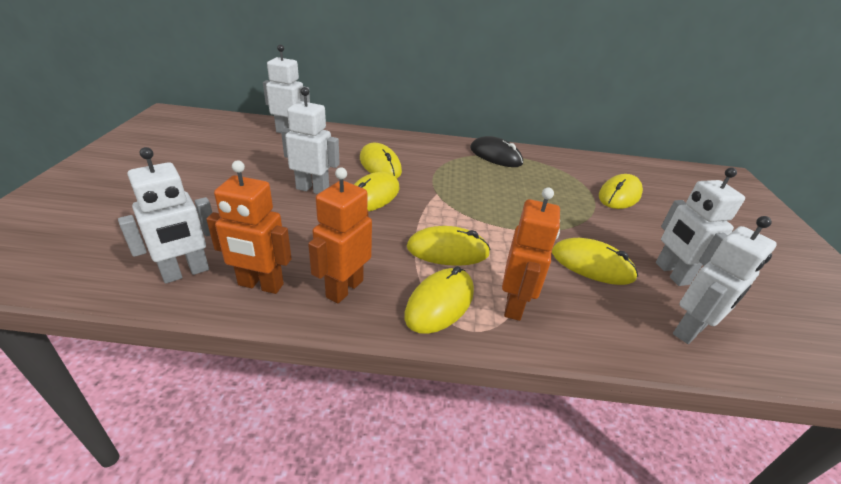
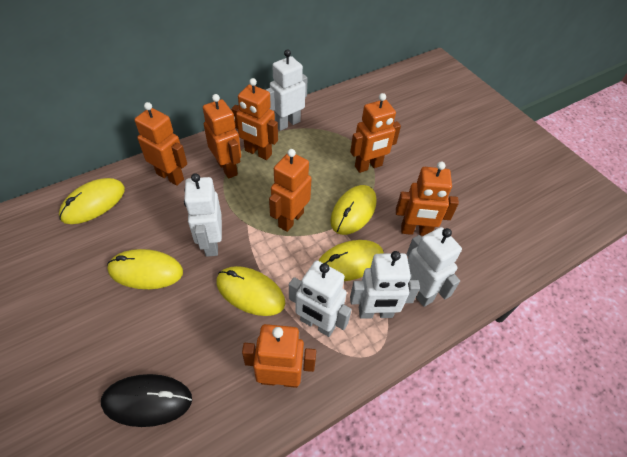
orange robot: [206,161,292,294] [308,167,372,304] [502,188,560,321] = 3 -> [134,102,187,186] [203,94,241,179] [231,78,278,160] [242,324,316,388] [269,149,312,232] [350,93,401,173] [396,162,459,236] = 7
yellow mouse: [354,172,399,212] [360,143,402,178] [404,266,474,334] [406,226,491,266] [552,238,638,285] [599,174,643,209] = 6 -> [59,178,125,224] [107,249,183,289] [217,266,285,316] [318,240,384,281] [330,185,377,235] = 5

